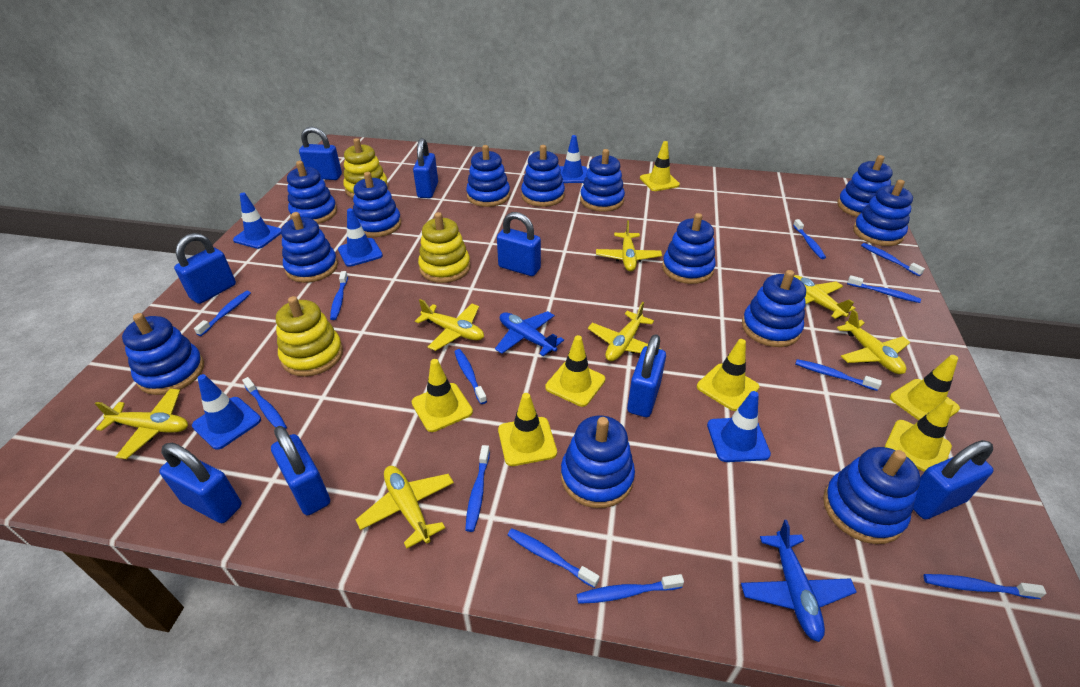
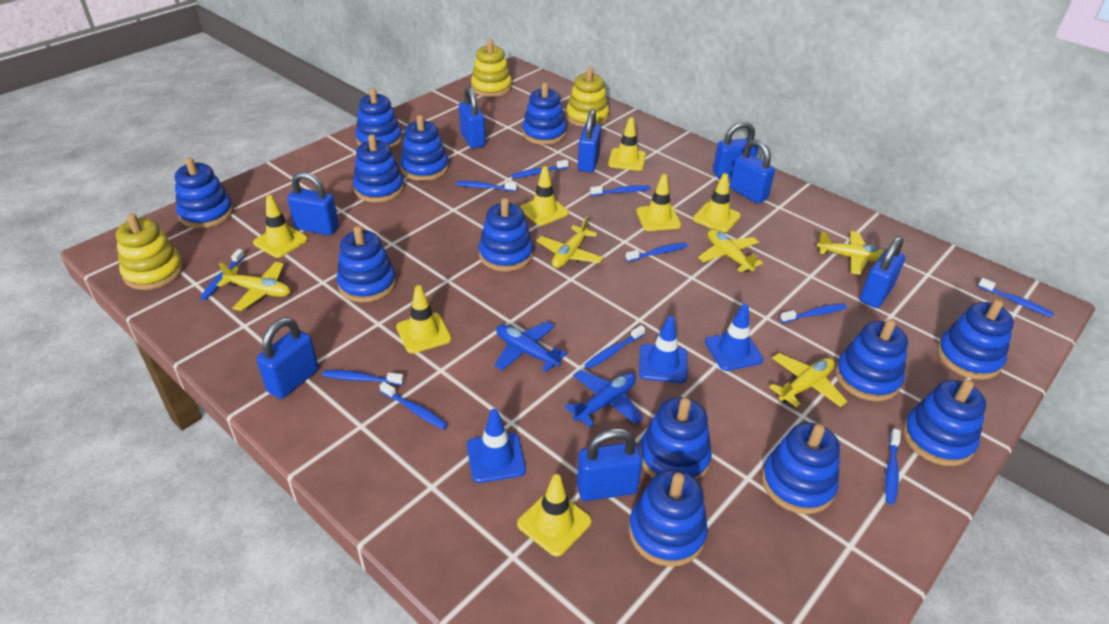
blue toothbrush: [194,291,251,336] [242,377,287,429] [330,271,348,320] [454,349,487,404] [465,445,490,532] [508,528,600,588] [577,574,684,604] [793,219,826,259] [795,359,882,391] [847,275,921,303] [861,243,925,276] [923,574,1046,599] = 12 -> [200,249,245,300] [322,370,404,385] [380,382,448,430] [456,181,517,191] [511,160,569,178] [585,325,645,369] [590,185,650,196] [625,243,688,262] [780,303,847,323] [885,428,901,504] [978,278,1054,318] = 11
blue traffic cone: [192,374,261,450] [233,193,281,249] [338,208,383,267] [560,135,587,183] [707,391,771,462] = 5 -> [467,409,526,483] [639,316,688,383] [705,303,764,371] = 3
yellow plane: [94,388,188,459] [356,466,454,548] [415,299,484,351] [588,302,660,361] [596,220,662,272] [794,275,855,319] [837,309,910,374] = 7 -> [217,262,290,311] [537,216,604,268] [698,229,763,272] [769,353,847,408] [817,231,884,275] = 5

